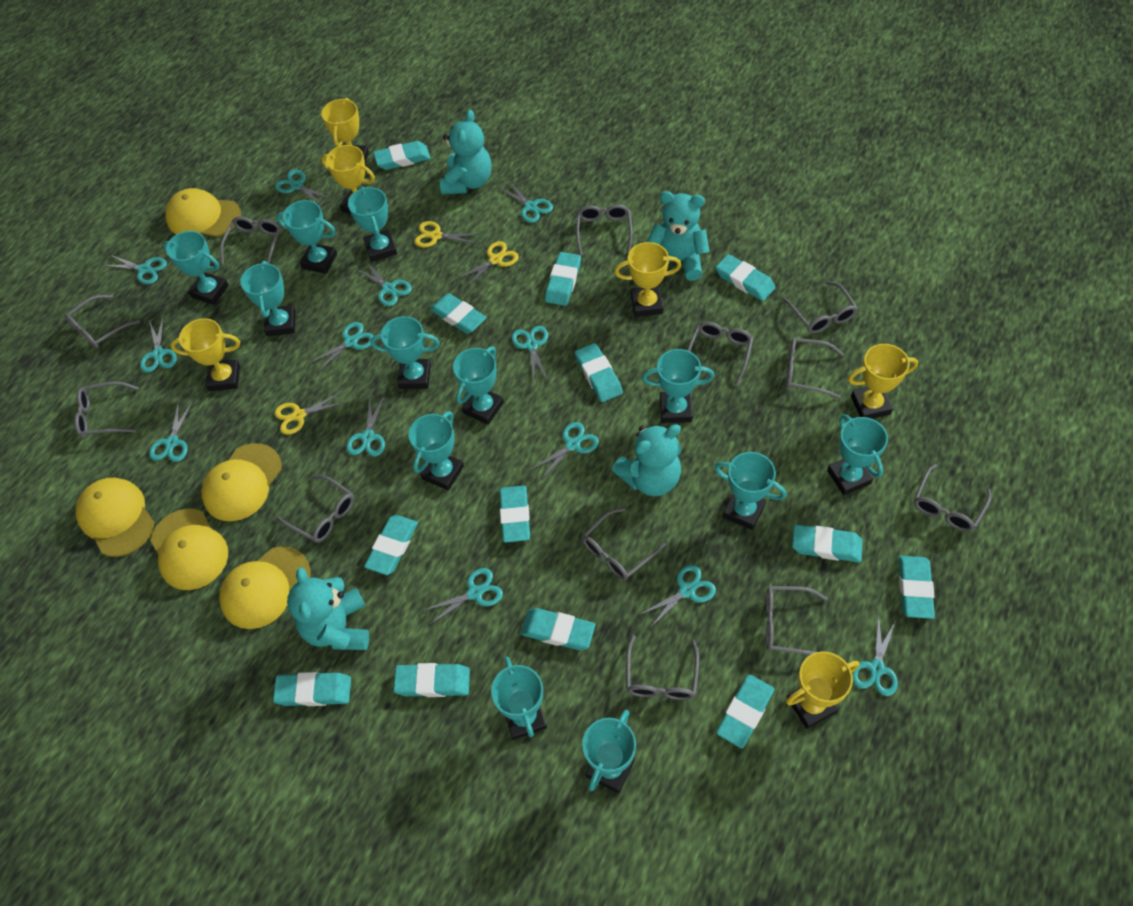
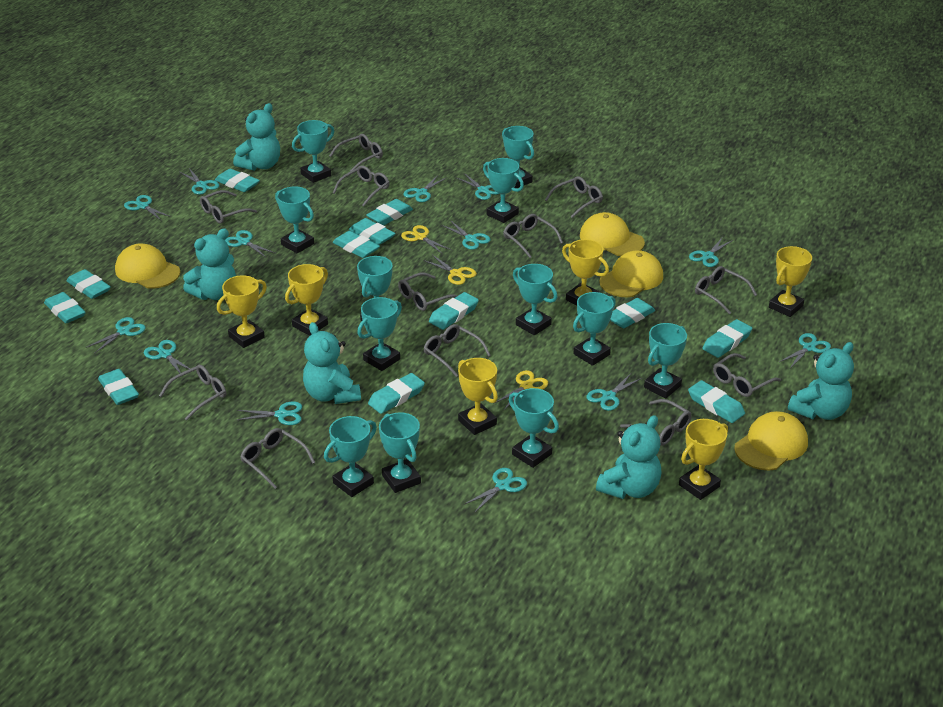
turquoise eraser: [273,672,351,706] [364,515,418,575] [373,141,431,170] [394,663,470,697] [430,293,487,334] [499,486,530,543] [521,608,595,650] [545,252,581,306] [575,343,623,402] [716,254,776,301] [716,675,775,748] [792,524,863,562] [899,556,935,619] = 13 -> [44,292,86,323] [66,269,111,299] [98,369,139,405] [215,169,260,192] [333,231,380,258] [349,218,396,245] [366,199,413,225] [368,373,425,414] [429,292,479,330] [610,298,655,328] [688,380,745,423] [702,319,752,358] = 12
turquoise teddy bear: [287,567,369,650] [440,110,492,194] [612,424,681,496] [647,191,710,281] = 4 -> [183,228,236,300] [233,103,280,171] [303,322,361,404] [596,415,661,499] [788,342,854,420] = 5
yellow cap: [76,478,154,557] [150,509,228,590] [165,188,241,237] [202,443,282,521] [219,546,311,629] = 5 -> [115,243,180,289] [580,212,645,256] [599,250,663,297] [735,411,808,471] = 4

